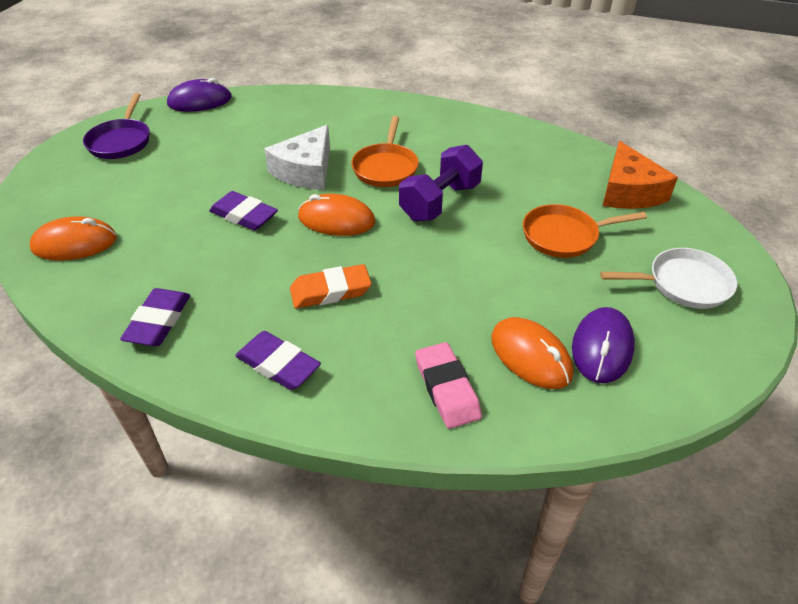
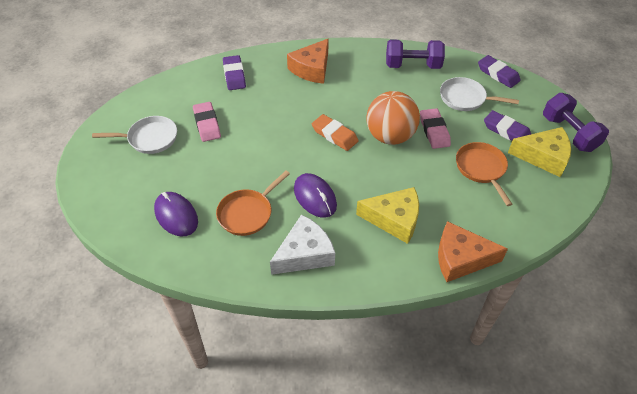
orange ball: none = 0 -> [366,91,420,145] = 1
orange cheese: [603,141,678,209] = 1 -> [287,39,329,84] [438,221,508,282] = 2
orange mouse: [30,216,117,261] [298,194,375,236] [491,317,573,389] = 3 -> none = 0
pink eraser: [415,342,482,429] = 1 -> [193,102,221,142] [420,108,451,149] = 2
purple dumbbell: [399,145,483,221] = 1 -> [386,39,445,69] [543,93,609,152] = 2
purple pan: [83,93,150,159] = 1 -> none = 0
white pan: [600,248,737,309] = 1 -> [92,116,177,154] [440,77,519,111] = 2
yellow cheese: none = 0 -> [356,187,419,244] [508,127,571,177] = 2

